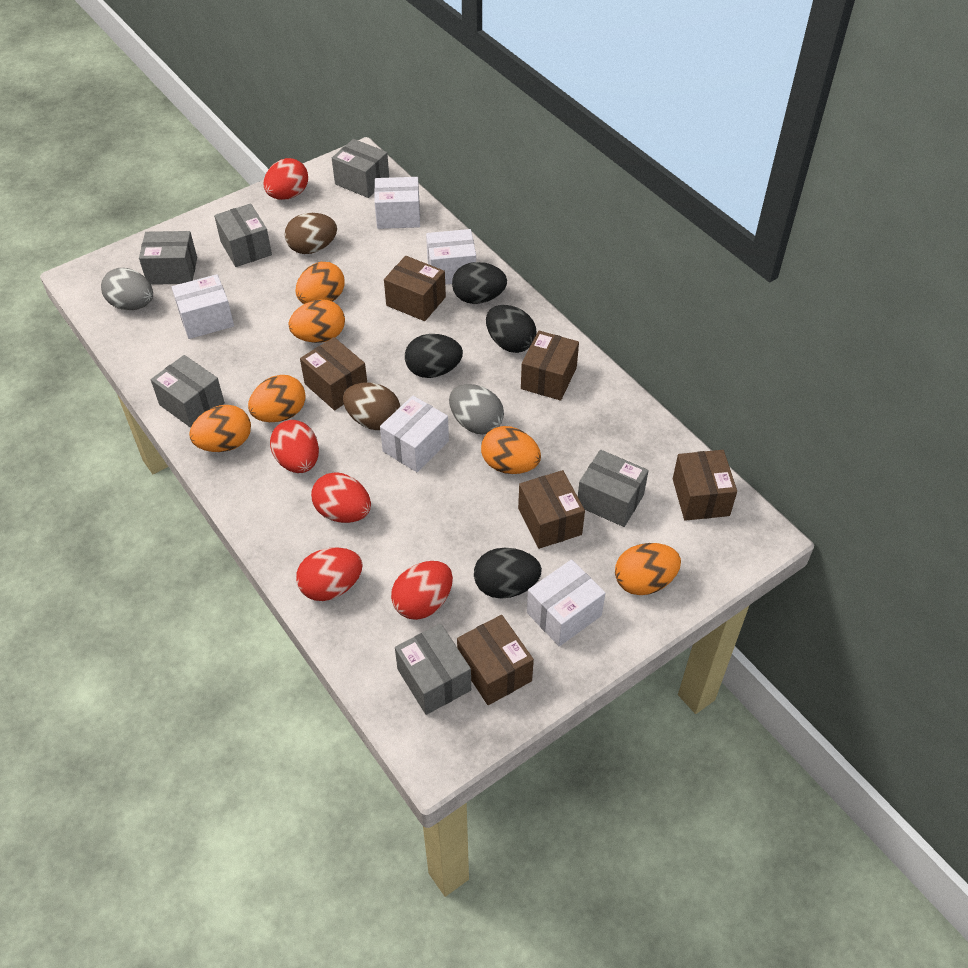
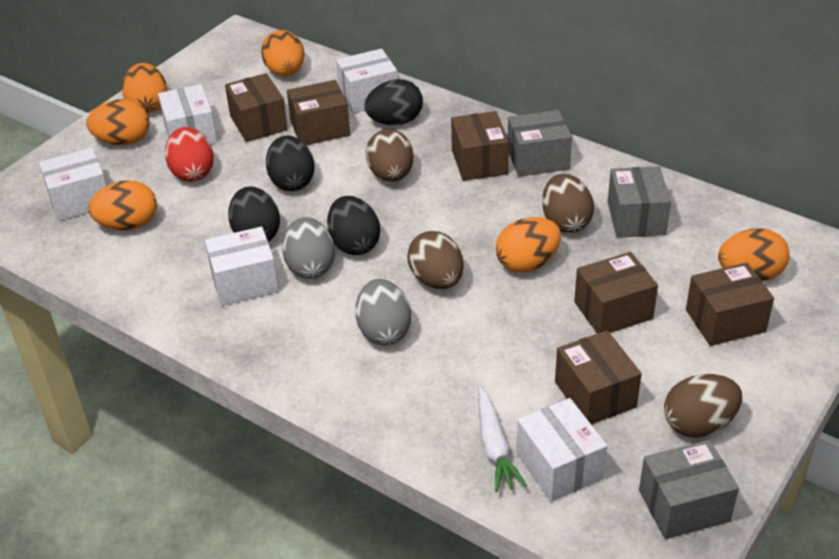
brown egg: [285,213,337,254] [343,382,400,430] = 2 -> [366,130,414,182] [407,231,464,289] [542,174,594,233] [664,374,742,438] = 4
grey box: [139,231,197,285] [151,355,225,428] [214,203,272,267] [332,139,389,198] [395,623,471,715] [578,450,649,527] = 6 -> [508,110,572,177] [608,166,671,238] [639,440,739,539] = 3
red egg: [264,158,308,200] [270,420,319,473] [296,548,363,601] [311,472,371,523] [391,561,453,620] = 5 -> [165,127,214,182] = 1
white carrot: none = 0 -> [478,387,527,492] = 1

